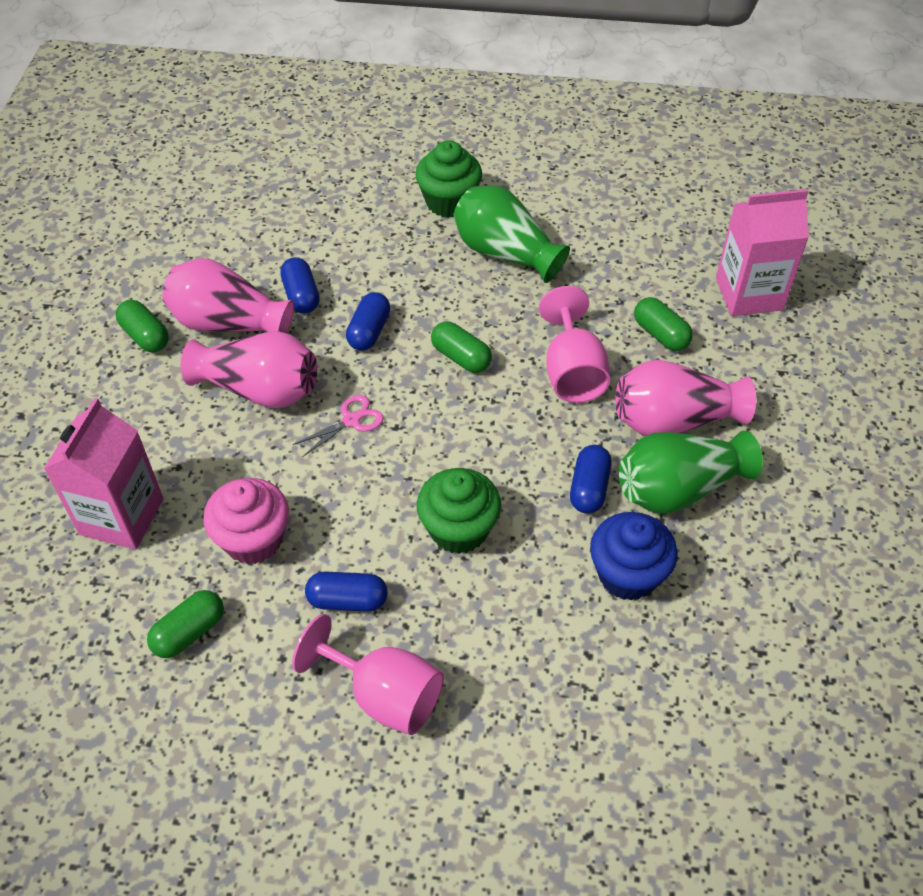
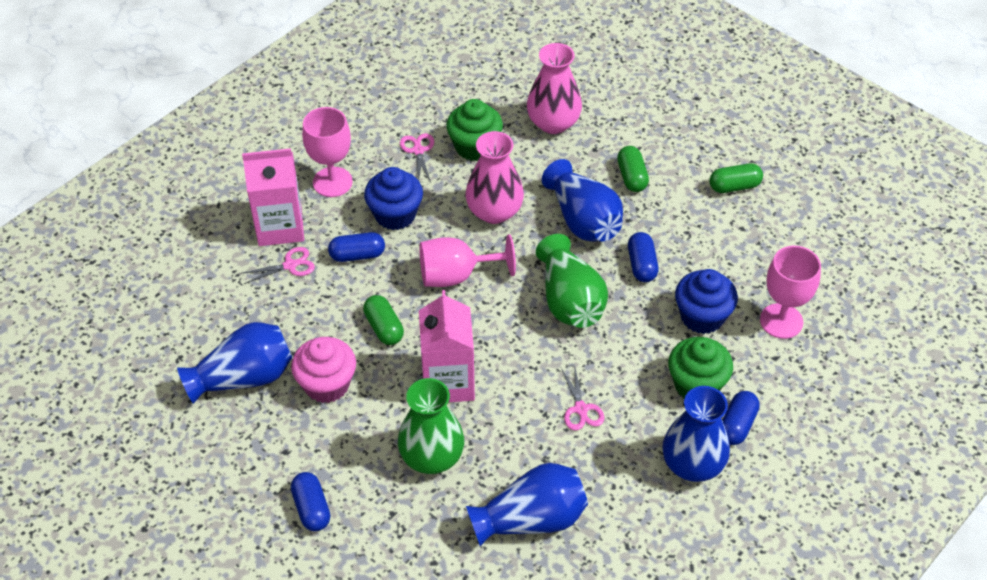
blue cupcake: [590,512,678,601] = 1 -> [364,167,423,230] [675,269,738,334] = 2
blue vase: none = 0 -> [177,322,292,404] [466,463,588,546] [542,159,623,242] [662,386,730,482] = 4
green capsule: [115,300,169,353] [147,590,224,658] [431,321,492,373] [634,297,693,351] = 4 -> [363,295,404,345] [617,146,649,192] [709,163,763,193] = 3
pink goblet: [292,614,444,735] [539,286,610,403] = 2 -> [302,107,353,197] [420,234,516,287] [760,246,821,339] = 3
pink scissors: [293,395,384,457] = 1 -> [240,247,315,284] [400,133,434,182] [561,368,604,431] = 3
pink vase: [163,258,294,333] [181,331,317,408] [615,360,756,436] = 3 -> [466,131,524,224] [527,43,582,134] = 2

